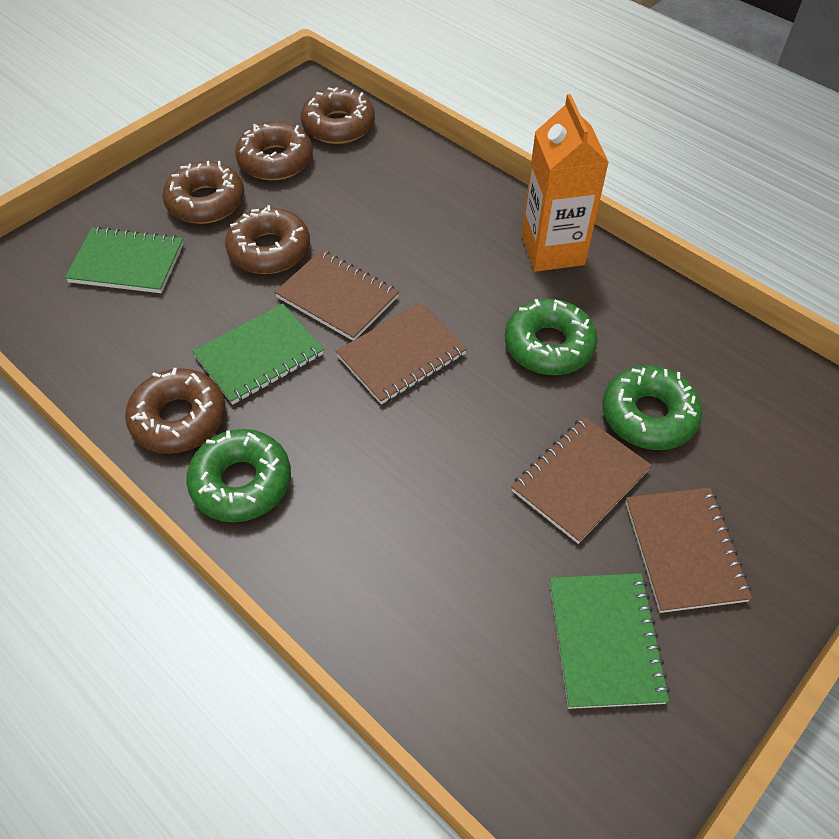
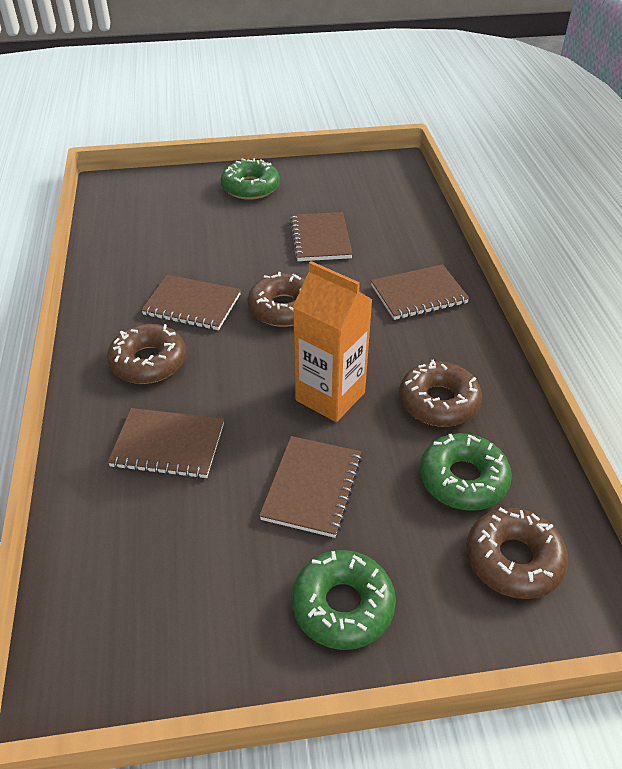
brown donut: [125,368,226,454] [162,161,244,224] [225,205,310,274] [235,122,313,180] [301,87,375,144] = 5 -> [107,324,186,384] [247,272,305,327] [399,360,482,427] [466,507,568,599] = 4
brown notebook: [275,250,399,341] [336,303,467,404] [511,417,652,544] [626,487,752,613] = 4 -> [107,408,224,479] [141,275,241,330] [259,436,362,538] [290,212,353,261] [371,264,469,320] = 5
green notebook: [65,227,184,293] [192,303,324,405] [550,573,670,709] = 3 -> none = 0

